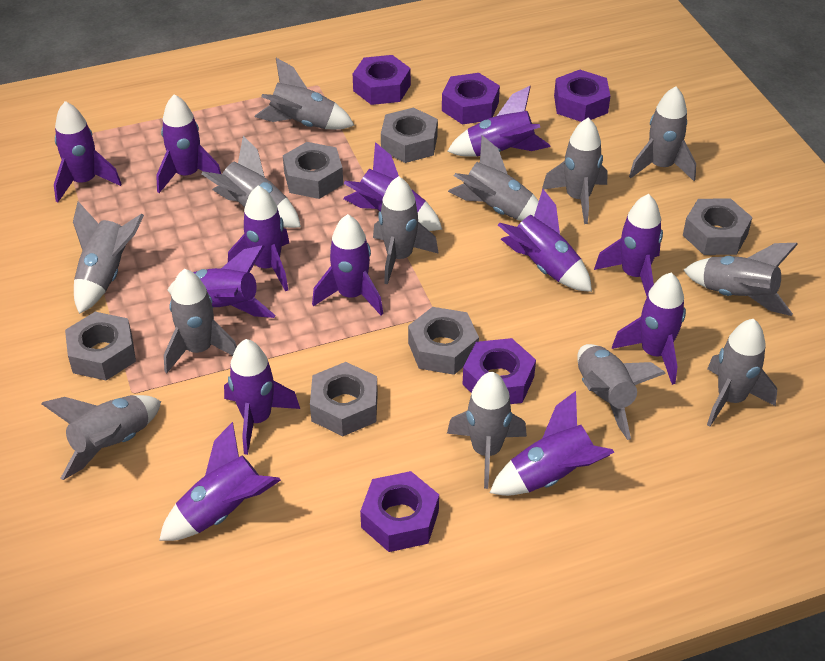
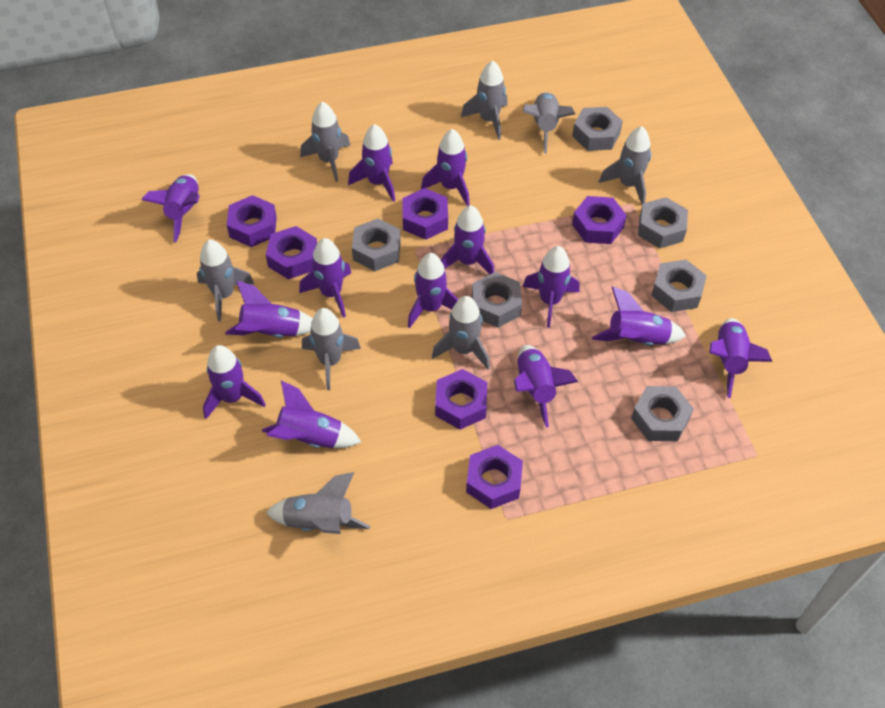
grey rocket: [41,395,161,480] [73,202,144,314] [164,269,237,373] [201,136,301,228] [255,58,355,130] [373,176,439,285] [447,372,527,489] [448,135,539,221] [542,118,608,224] [577,344,666,440] [629,86,696,181] [683,243,798,316] [707,319,777,427] = 13 -> [197,240,254,322] [266,472,370,534] [300,102,350,182] [302,308,361,390] [432,296,490,369] [461,61,508,140] [522,92,575,153] [599,126,651,204] = 8
purple nut: [353,55,411,105] [360,471,439,552] [442,73,500,124] [462,338,536,404] [554,70,610,122] = 5 -> [227,195,277,247] [266,226,317,279] [402,188,448,240] [435,369,487,430] [466,445,523,509] [572,196,627,244] = 6

